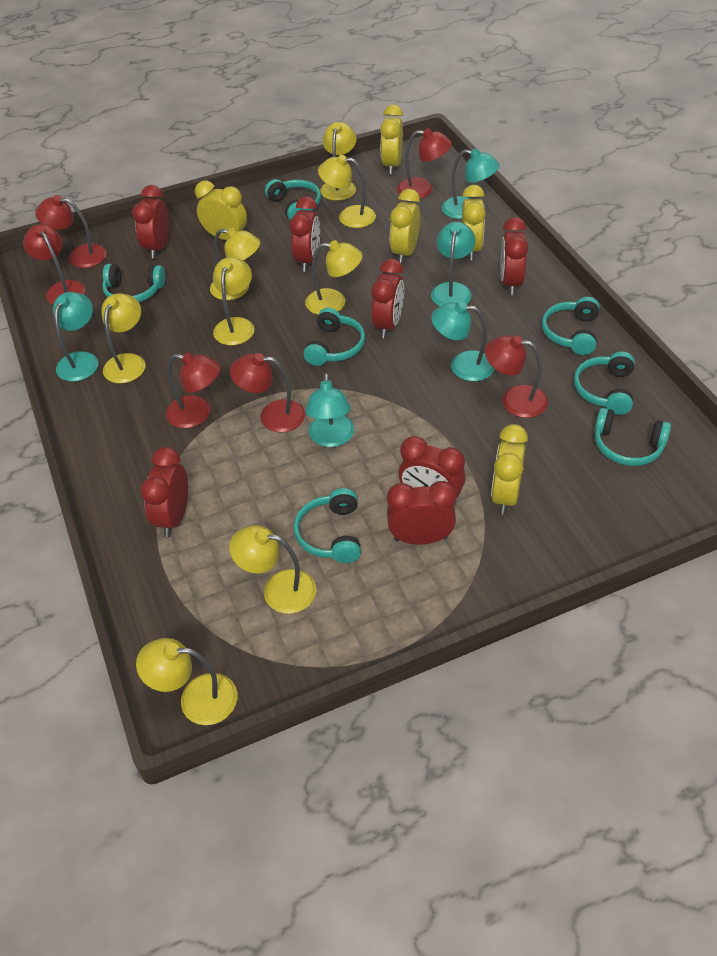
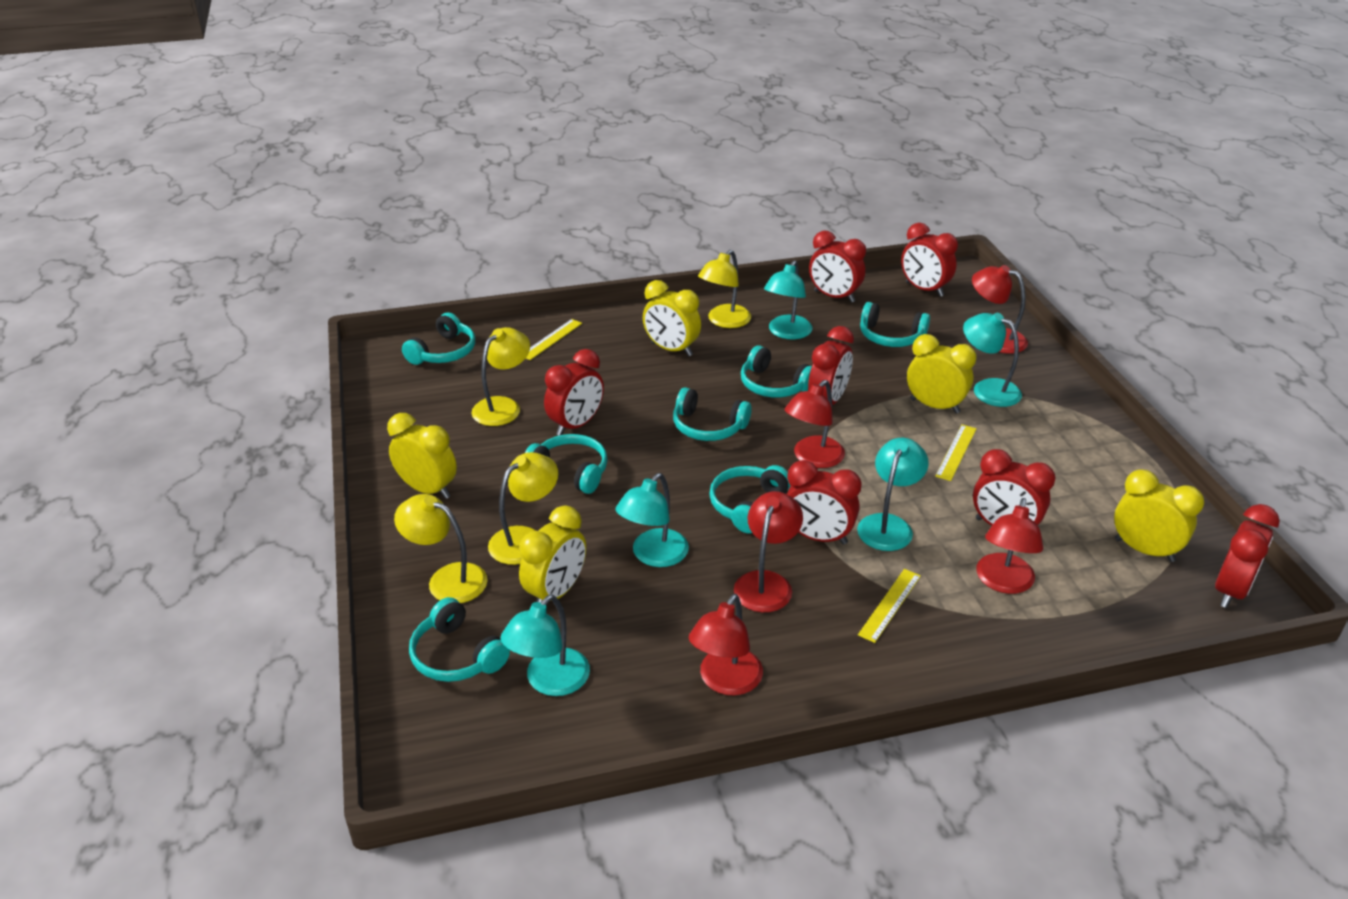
red lamp: [23,224,85,305] [35,195,107,268] [166,352,221,428] [230,353,305,432] [397,128,452,199] [485,335,548,418] = 6 -> [689,594,763,695] [734,491,803,612] [785,380,845,468] [972,265,1028,354] [976,498,1043,594] = 5
yellow lamp: [101,293,145,383] [136,638,237,725] [210,227,260,300] [213,257,254,345] [229,525,316,614] [305,240,362,315] [318,155,376,228] [320,122,356,201] = 8 -> [394,494,488,603] [471,327,530,426] [488,452,558,565] [698,250,751,328] = 4
yellow ruler: none = 0 -> [526,319,582,360] [858,569,921,643] [935,425,977,481] = 3

